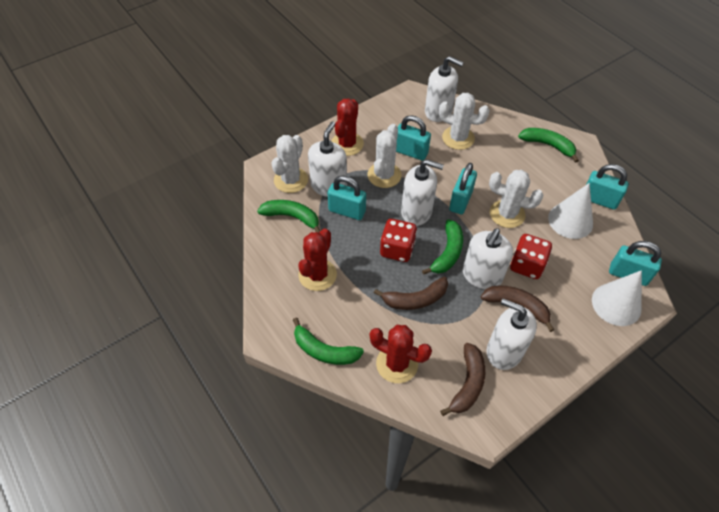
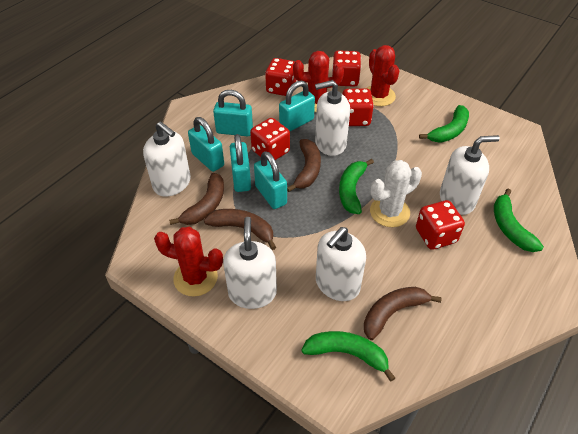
brown banana: [374,277,448,310] [440,343,485,416] [481,285,554,332] = 3 -> [169,173,224,225] [204,209,276,250] [287,139,321,192] [364,287,442,340] = 4
red dice: [380,219,417,262] [510,234,552,279] = 2 -> [250,118,290,160] [265,58,297,96] [332,50,361,87] [342,88,374,126] [416,200,465,250] = 5
white cactus: [271,135,308,193] [367,124,402,188] [439,93,490,150] [489,170,543,228] = 4 -> [370,160,422,227] = 1
white cone: [548,183,593,239] [592,270,642,326] = 2 -> none = 0

